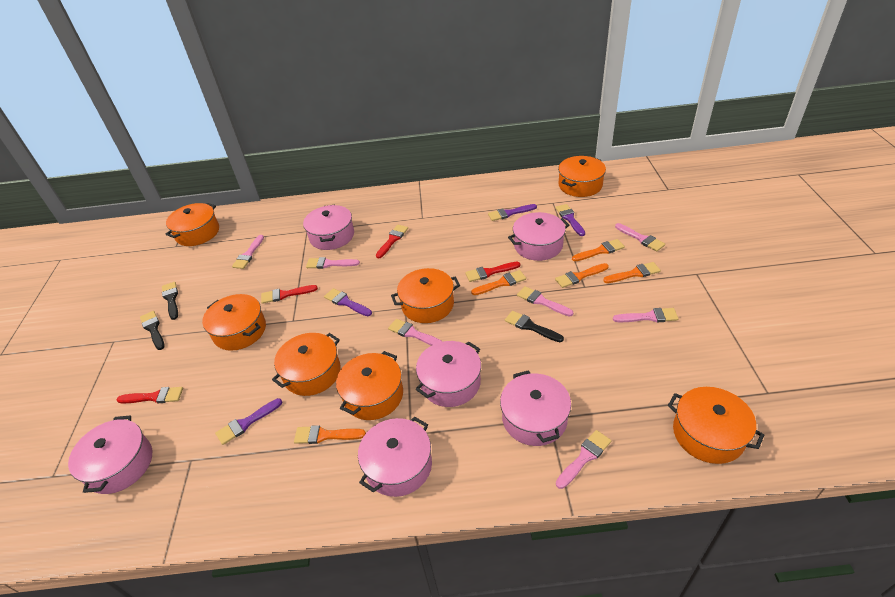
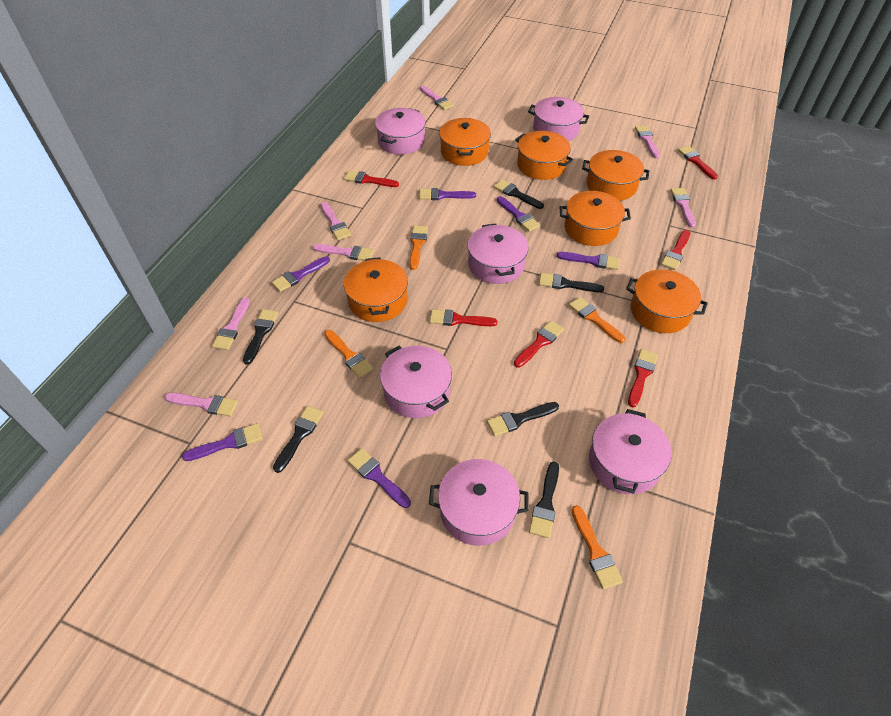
black brush: [140,311,165,350] [162,282,178,320] [505,311,564,342] = 3 -> [243,309,278,365] [273,406,324,473] [487,402,559,436] [494,180,544,209] [529,461,559,538] [539,273,604,292] = 6
orange brush: [294,425,366,444] [471,270,526,295] [555,263,609,288] [572,239,625,261] [603,262,661,283] = 5 -> [324,330,374,378] [409,225,428,270] [569,297,625,343] [571,505,623,589] = 4
orange pot: [165,203,219,246] [202,294,266,351] [272,333,341,396] [336,351,403,420] [391,268,460,323] [558,156,606,197] [668,387,764,464] = 7 -> [344,257,408,322] [439,118,491,166] [515,131,573,180] [559,191,631,246] [582,150,649,201] [626,269,708,333] = 6
purple brush: [215,398,282,445] [324,288,372,316] [488,204,537,221] [555,204,585,236] = 4 -> [182,423,263,461] [271,256,330,292] [347,448,411,508] [419,188,476,200] [497,196,540,232] [557,252,620,270] = 6
red brush: [116,387,183,403] [261,285,318,304] [376,225,408,259] [465,262,520,282] = 4 -> [344,170,399,187] [430,309,497,326] [514,320,564,368] [628,349,658,407] [661,230,690,270] [678,146,718,180] = 6

